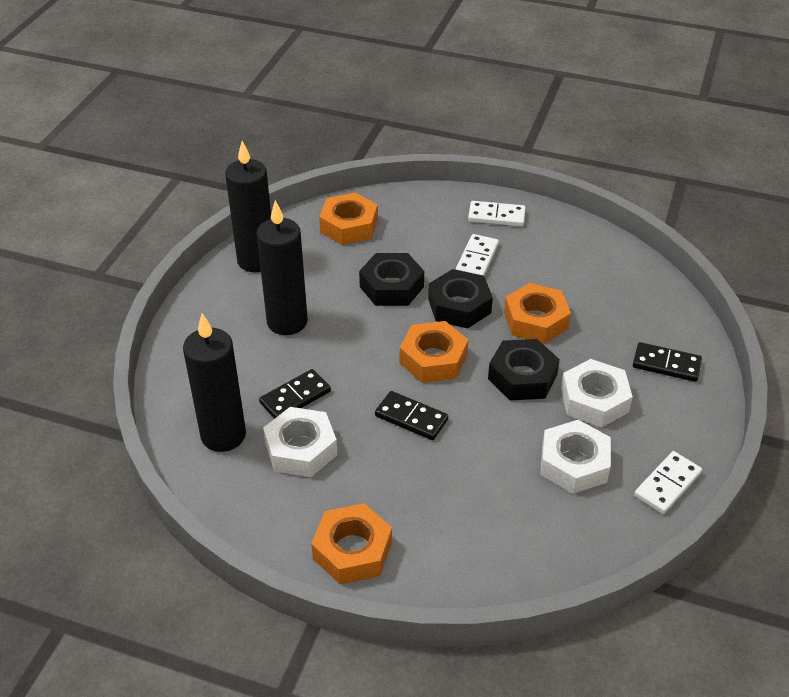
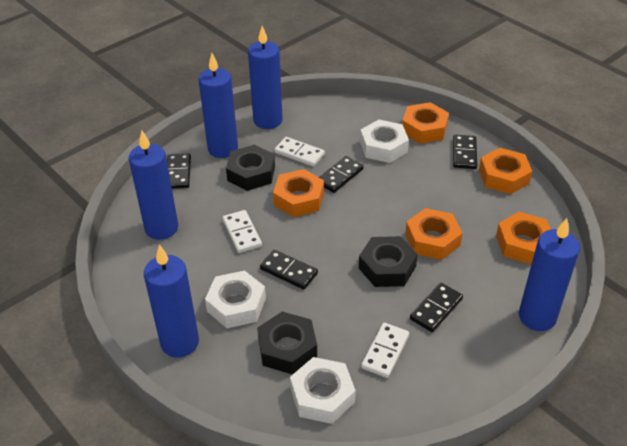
black candle: [183,313,246,452] [225,141,271,272] [256,200,308,335] = 3 -> none = 0
black domino: [259,369,331,419] [375,391,448,440] [633,342,702,382] = 3 -> [167,153,191,189] [260,250,318,290] [319,156,364,193] [410,283,463,332] [453,135,477,169] = 5
blue candle: none = 0 -> [129,130,178,240] [144,244,199,358] [198,53,238,158] [248,26,283,129] [519,218,580,331] = 5
orange nut: [311,503,392,584] [319,192,378,245] [400,321,468,383] [504,283,571,344] = 4 -> [273,169,324,217] [402,102,449,144] [405,208,463,260] [479,148,532,194] [496,212,551,264] = 5

